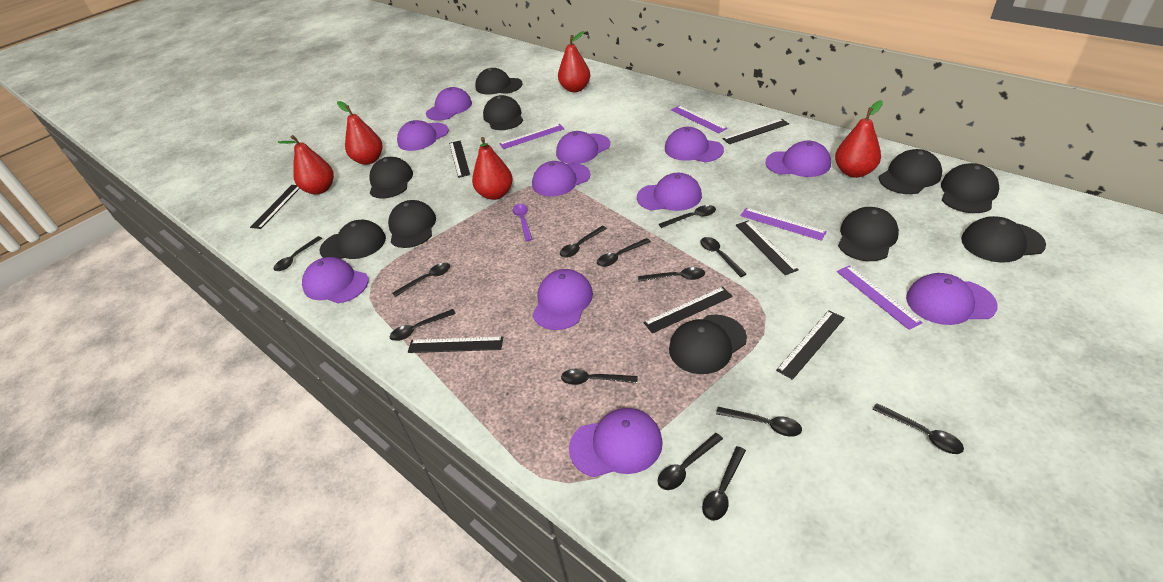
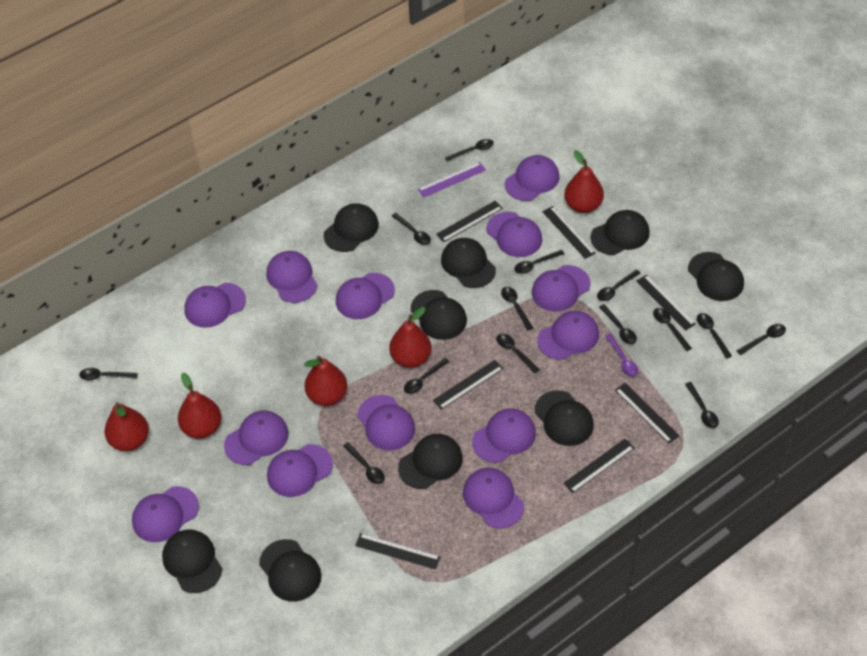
black cap: [319,220,386,259] [369,157,413,199] [388,200,436,248] [475,68,523,94] [483,95,523,130] [669,315,747,374] [838,207,899,261] [879,149,942,194] [941,163,999,213] [961,216,1046,263] = 10 -> [162,529,222,593] [259,539,321,602] [323,203,379,252] [398,434,463,489] [411,290,467,340] [441,238,496,288] [535,390,594,446] [590,210,650,255] [688,252,744,301] = 9
black spoon: [273,236,322,271] [390,309,456,341] [392,263,450,297] [560,226,607,258] [561,369,638,385] [597,238,651,267] [638,267,705,282] [658,433,723,490] [659,205,716,228] [700,237,746,277] [702,446,746,521] [716,407,802,437] [873,403,964,454] = 13 -> [79,368,138,380] [343,442,385,484] [392,213,431,245] [404,358,450,394] [445,139,494,162] [496,334,540,373] [501,287,533,330] [514,250,564,274] [597,269,641,301] [599,304,637,344] [653,308,692,351] [685,382,719,428] [697,313,732,359] [736,324,786,355] = 14
purple cap: [302,257,369,303] [397,120,449,151] [426,87,472,121] [532,161,590,196] [533,269,593,330] [556,131,610,164] [569,408,663,477] [637,173,702,211] [665,127,724,162] [765,141,831,177] [906,273,998,325] = 11 -> [132,486,199,542] [184,283,246,328] [224,411,289,465] [266,251,318,303] [267,444,333,497] [336,273,395,319] [357,395,415,450] [463,468,524,528] [472,408,536,463] [486,212,542,257] [505,155,560,201] [532,265,591,312] [537,311,599,360] = 13
purple ruler: [499,124,564,149] [671,106,727,133] [740,208,827,241] [837,265,923,330] = 4 -> [418,162,486,198] = 1

